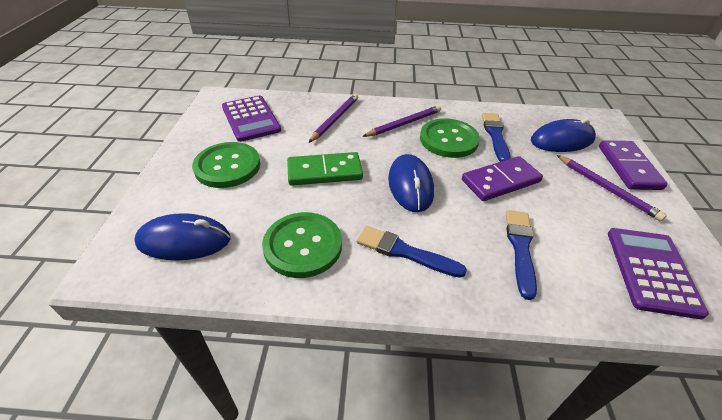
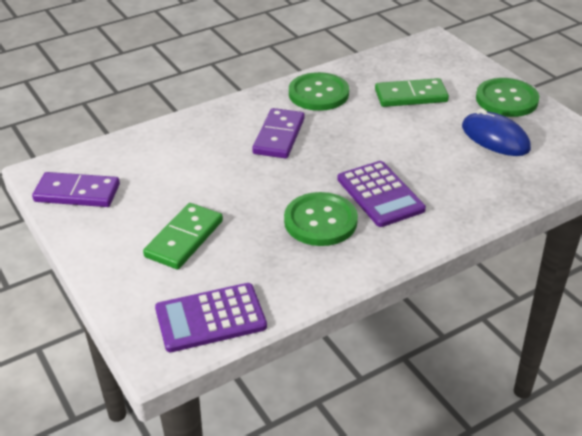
blue brush: [357,226,467,278] [482,113,511,162] [506,210,537,300] = 3 -> none = 0
blue mouse: [134,213,230,260] [388,154,434,212] [531,119,596,152] = 3 -> [462,108,531,156] = 1
green domino: [287,152,363,186] = 1 -> [143,203,223,269] [375,78,449,107] = 2
purple pencil: [308,94,358,143] [362,105,441,137] [557,155,667,221] = 3 -> none = 0

